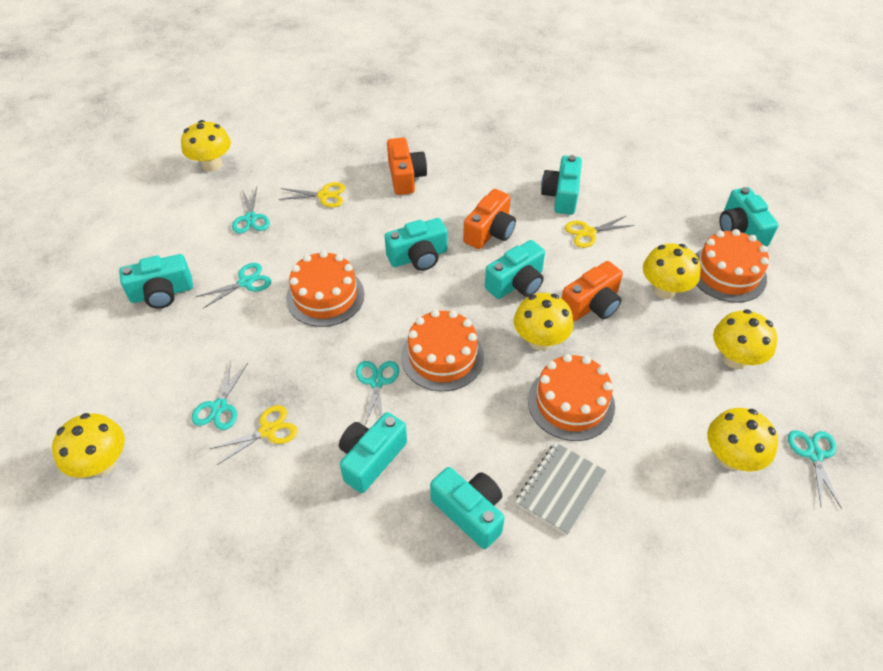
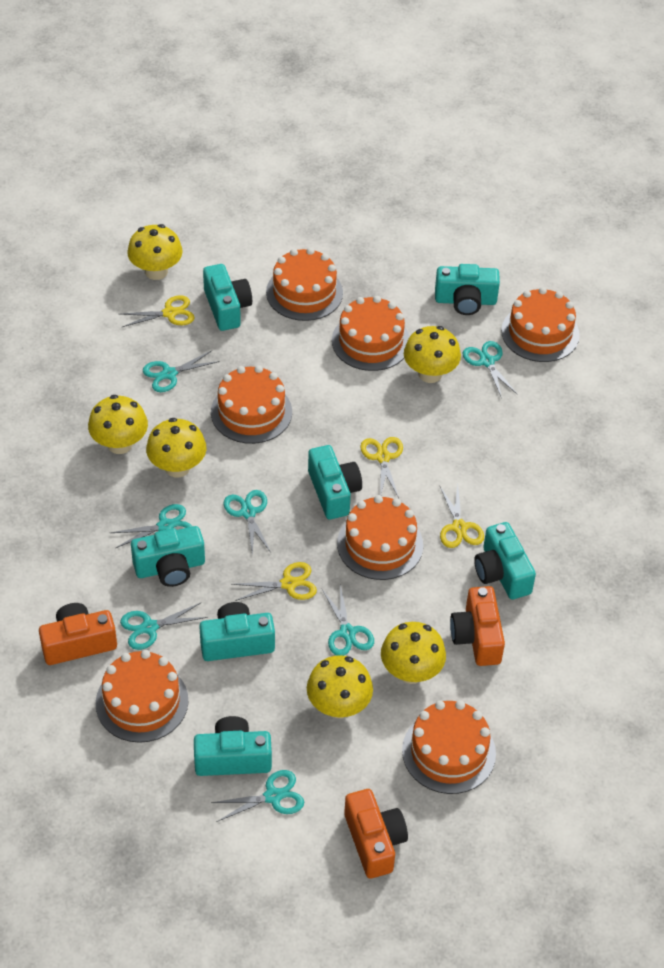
grey notebook: [515,442,606,535] = 1 -> none = 0
orange cake: [286,251,364,327] [401,309,484,391] [528,354,615,441] [695,229,769,303] = 4 -> [96,650,188,743] [211,365,292,444] [266,248,343,321] [332,296,410,371] [337,495,423,580] [402,700,496,794] [501,287,580,362] = 7
turquoise scissors: [191,361,248,430] [196,263,271,308] [232,187,270,234] [356,361,399,426] [788,430,842,509] = 5 -> [110,504,193,548] [120,603,208,650] [143,350,220,392] [211,770,304,822] [223,490,271,556] [322,584,374,656] [463,341,518,398] = 7
yellow scissors: [210,405,298,465] [278,182,345,207] [565,215,634,248] = 3 -> [121,295,195,327] [232,562,317,601] [360,437,403,498] [439,484,484,548] = 4

